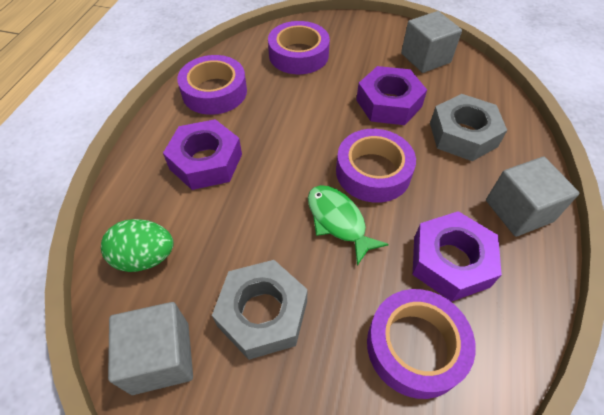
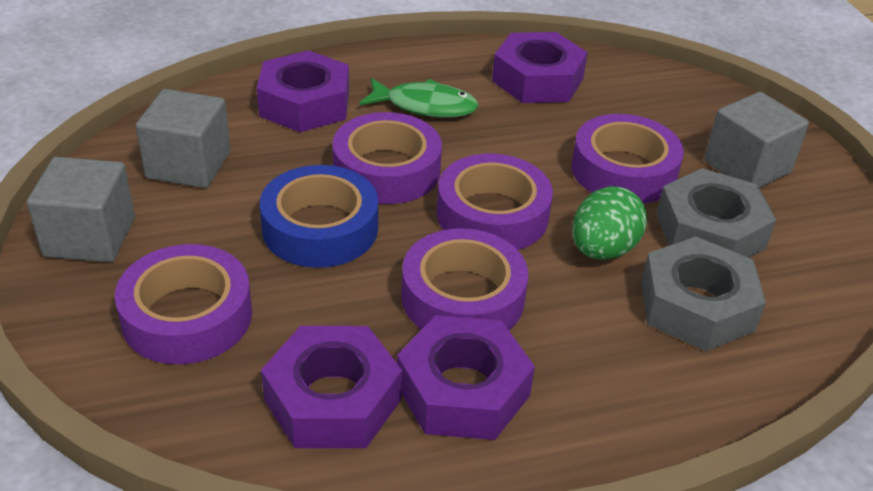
blue tape: none = 0 -> [260,165,378,268] = 1
purple nut: [163,119,242,190] [356,66,427,125] [413,211,502,302] = 3 -> [257,50,349,132] [261,326,402,448] [397,315,535,440] [492,32,588,103] = 4
purple tape: [177,55,247,115] [268,21,330,74] [336,129,416,203] [367,289,476,399] = 4 -> [115,244,252,365] [332,112,442,204] [401,228,528,330] [437,154,553,250] [571,114,684,204] = 5

